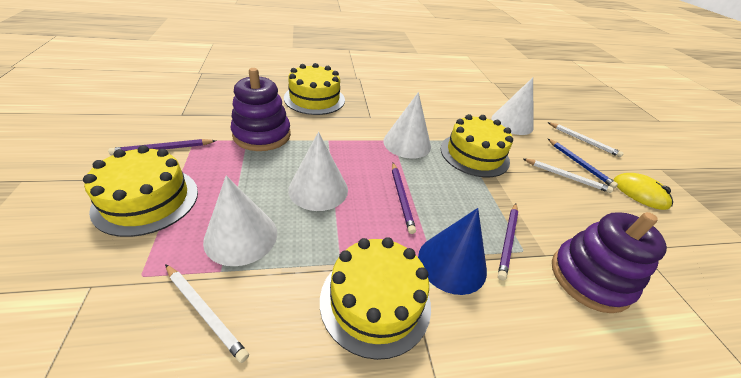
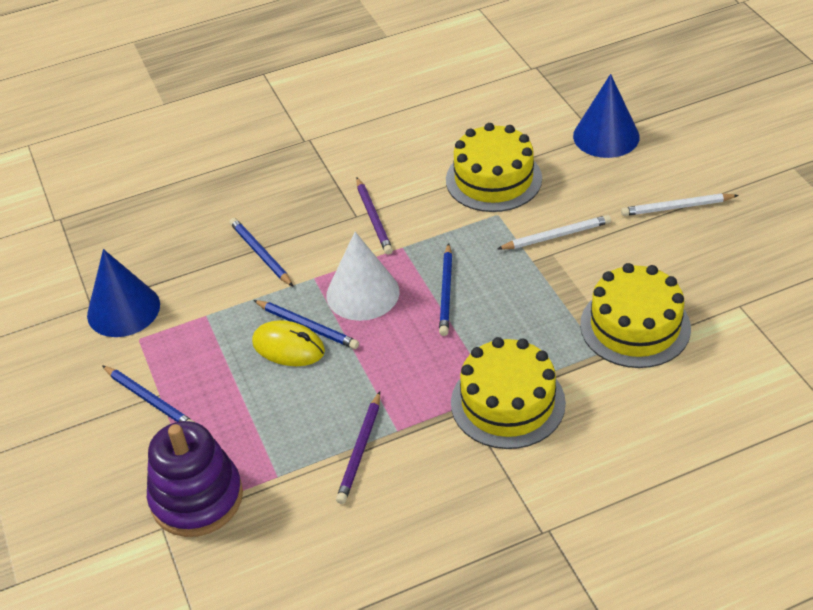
blue cone: [418,208,487,295] = 1 -> [87,249,160,337] [573,74,640,158] = 2
blue pencil: [548,139,618,188] = 1 -> [102,365,194,422] [229,218,293,286] [253,300,359,349] [439,243,452,336] = 4
purple pencil: [108,139,216,155] [392,163,416,234] [498,203,518,280] = 3 -> [336,391,380,504] [356,178,393,255] = 2
purple stacking toy: [231,68,291,151] [552,212,667,313] = 2 -> [147,421,243,537] = 1
white cone: [203,176,277,266] [288,132,348,211] [383,92,431,158] [491,77,534,135] = 4 -> [327,232,400,321] = 1
white pencil: [165,264,249,363] [523,158,613,193] [548,122,624,157] = 3 -> [497,215,611,250] [621,194,739,216] = 2
yellow cake: [83,145,198,237] [284,63,345,115] [320,237,431,360] [441,114,513,177] = 4 -> [446,123,542,212] [451,337,566,449] [580,263,691,368] = 3

